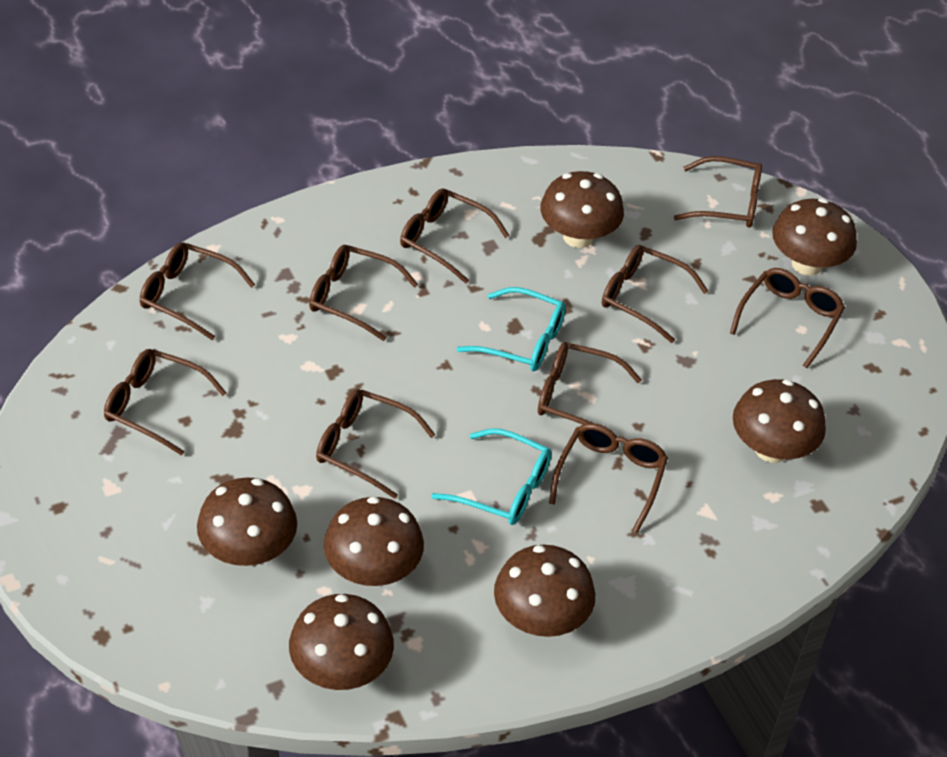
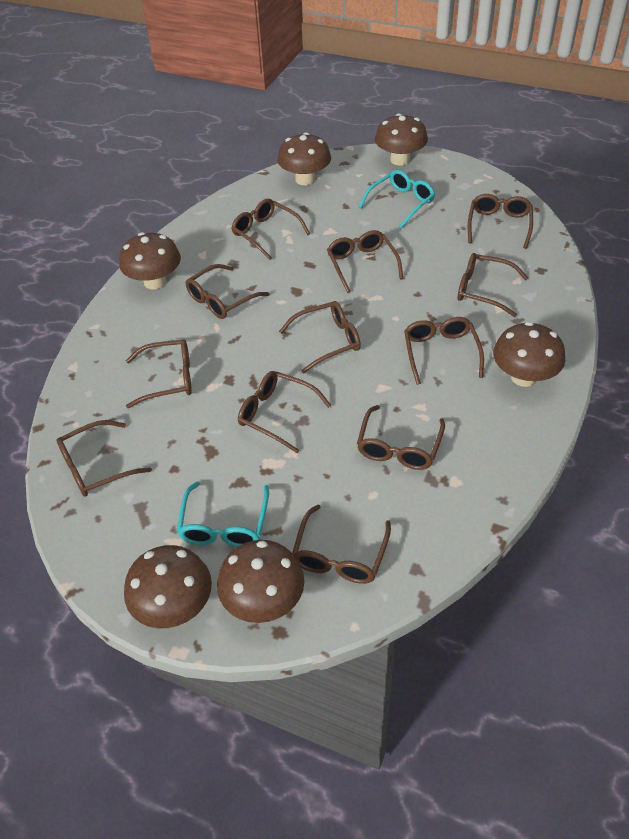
brown glasses: [104,349,226,456] [140,242,255,340] [309,245,418,341] [316,389,435,499] [400,188,510,283] [538,342,642,424] [549,423,668,533] [602,245,708,343] [674,156,762,228] [730,268,845,368] = 10 -> [56,420,152,496] [126,339,192,408] [185,264,270,319] [231,199,310,260] [238,371,331,453] [279,301,361,373] [292,504,391,584] [327,230,403,293] [357,405,445,470] [404,317,484,385] [458,253,528,317] [468,194,533,249] = 12
brown mushroom: [197,477,297,566] [289,594,394,690] [324,496,424,586] [494,545,595,637] [540,171,624,248] [733,379,826,463] [772,198,857,275] = 7 -> [119,232,181,290] [124,545,212,628] [217,540,304,623] [277,132,331,185] [375,113,428,166] [493,322,566,387] = 6

